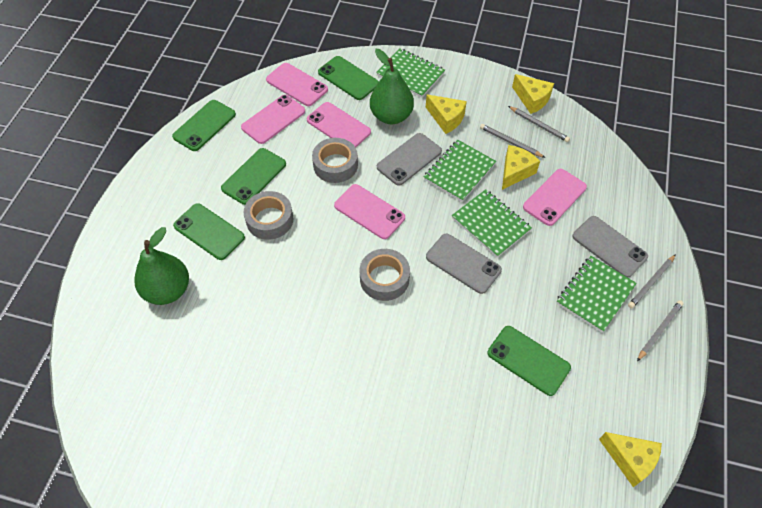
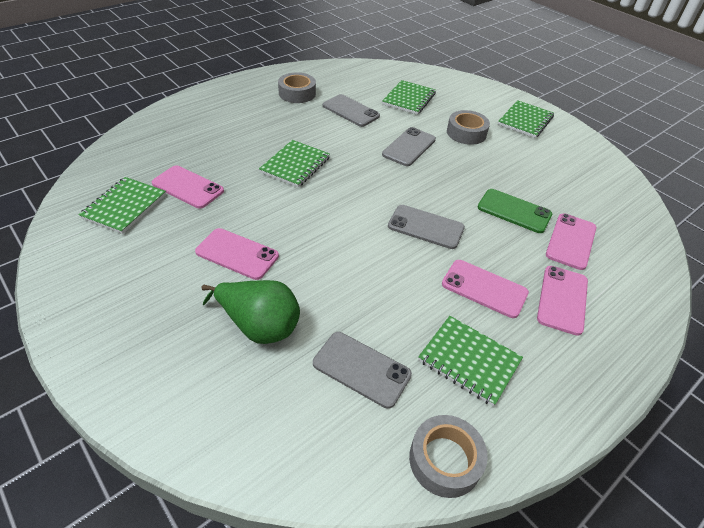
green notebook: [376,48,445,98] [423,140,496,202] [452,189,532,257] [557,256,637,332] = 4 -> [79,177,166,234] [259,140,330,188] [382,80,436,115] [418,316,523,406] [498,100,554,138] = 5
green pear: [134,227,189,305] [370,49,414,124] = 2 -> [202,280,300,344] = 1
green phone: [172,100,236,151] [173,203,245,260] [221,148,286,205] [318,56,379,100] [487,326,571,396] = 5 -> [478,189,552,233] = 1
grey pencil: [480,124,545,158] [508,106,570,142] [628,254,676,308] [637,300,684,361] = 4 -> none = 0
grey phone: [377,133,442,185] [426,234,502,294] [572,216,648,278] = 3 -> [313,332,412,409] [323,94,380,127] [382,127,436,166] [388,205,465,249] = 4
yellow cheese: [426,95,467,134] [502,145,540,190] [512,74,554,114] [599,432,662,487] = 4 -> none = 0

